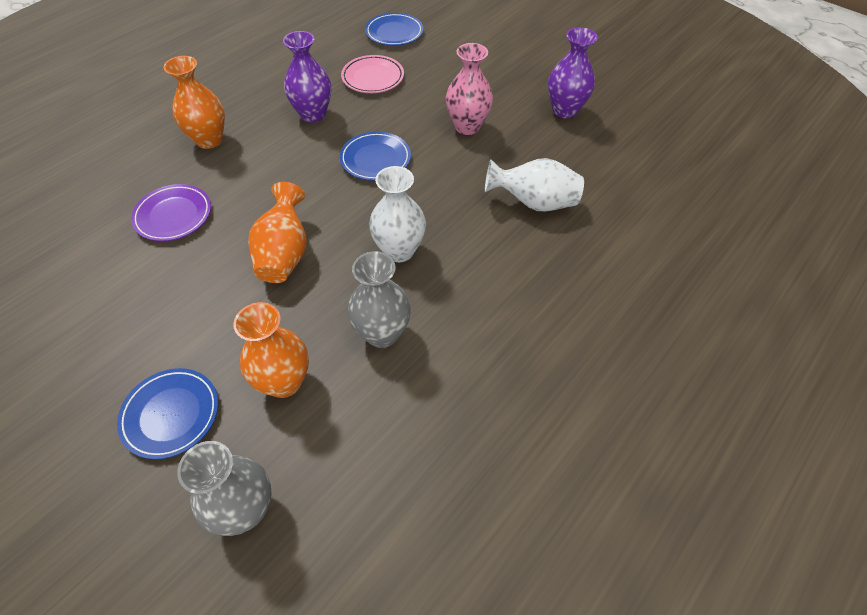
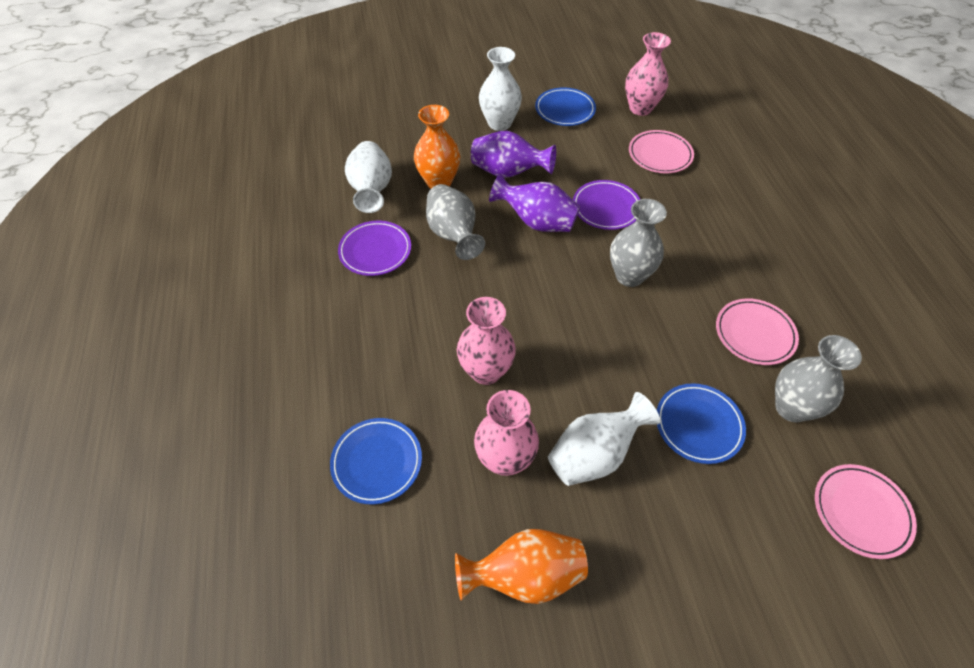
grey vase: [177,441,272,536] [347,251,411,348] = 2 -> [426,184,485,260] [610,199,667,287] [775,335,862,422] = 3
orange vase: [164,56,225,149] [233,302,309,398] [248,182,307,283] = 3 -> [414,105,461,189] [455,529,588,604] = 2
pink plate: [341,55,404,93] = 1 -> [629,130,694,174] [716,298,799,365] [815,464,917,559] = 3
pink vase: [446,43,493,135] = 1 -> [457,297,516,385] [474,390,539,476] [625,32,671,116] = 3
purple plate: [131,184,211,241] = 1 -> [338,221,411,276] [573,180,640,230] = 2
white vase: [369,166,426,262] [485,158,584,211] = 2 -> [345,141,392,213] [479,47,522,131] [548,392,660,486] = 3

